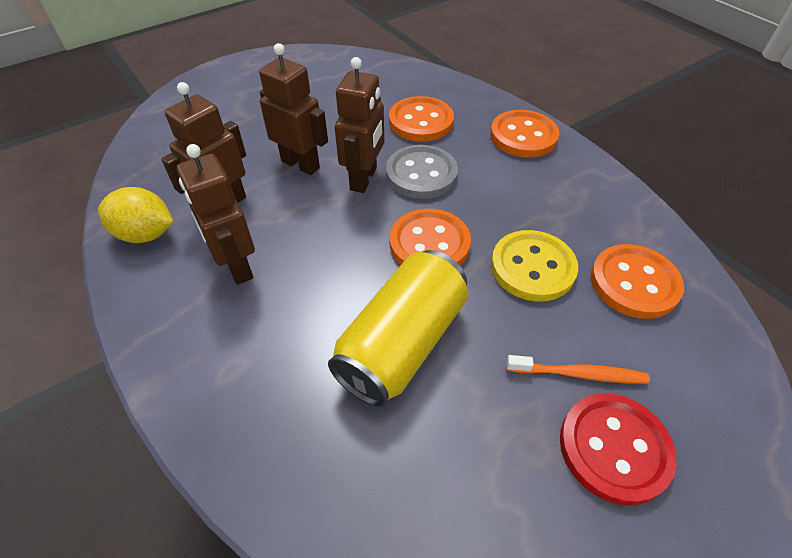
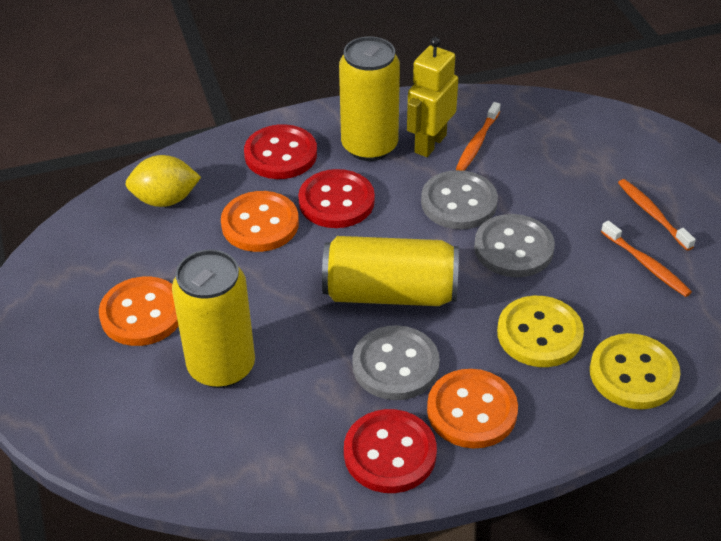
brown robot: [161,82,246,203] [177,144,255,285] [259,43,328,175] [335,57,384,193] = 4 -> none = 0
grey button: [386,145,458,199] = 1 -> [352,325,440,400] [421,170,498,230] [474,214,555,277] = 3
orange button: [389,96,454,142] [390,209,471,266] [490,110,559,158] [590,244,684,319] = 4 -> [99,277,178,346] [221,191,299,252] [427,369,518,448] = 3
orange toothbrush: [506,355,650,384] = 1 -> [456,102,500,171] [601,220,692,297] [618,179,696,251] = 3
red button: [560,393,677,505] = 1 -> [244,124,317,179] [298,169,375,228] [344,409,437,493] = 3
yellow button: [491,230,578,302] = 1 -> [497,296,584,367] [590,333,681,409] = 2
yellow can: [328,250,468,407] = 1 -> [172,250,255,388] [322,236,459,306] [339,36,400,161] = 3
yellow robot: none = 0 -> [407,37,458,157] = 1

